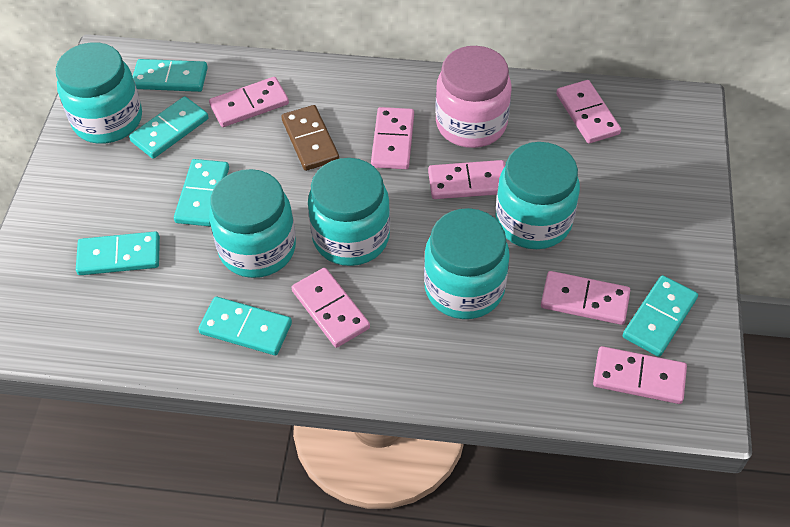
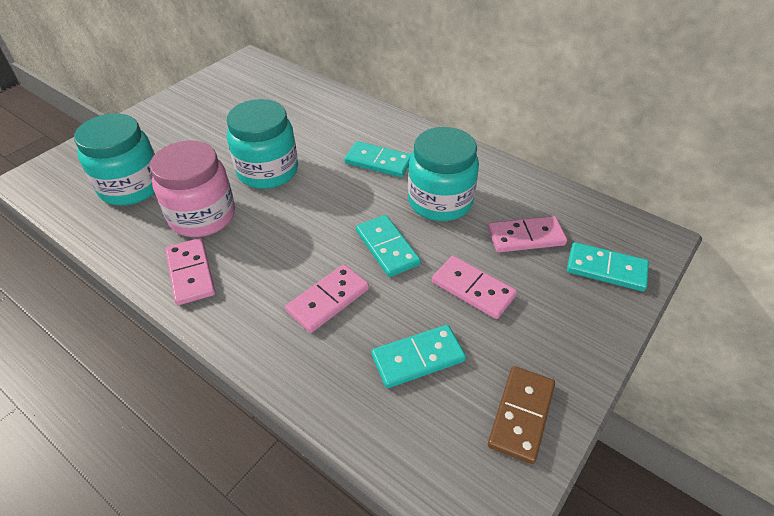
pink domino: [209,77,289,127] [292,268,370,348] [371,107,414,169] [428,160,505,199] [541,271,630,325] [556,80,621,143] [593,346,687,404] = 7 -> [165,238,215,305] [285,264,369,333] [432,256,517,319] [488,216,567,252] = 4
turquoise domino: [76,231,160,275] [129,96,209,159] [133,59,208,92] [174,159,229,226] [198,297,292,355] [622,275,698,357] = 6 -> [344,141,411,178] [356,215,421,277] [371,325,466,388] [567,242,649,291] = 4
turquoise jar: [55,42,142,144] [209,169,296,278] [308,158,390,266] [424,208,510,319] [495,142,580,249] = 5 -> [74,113,155,205] [227,99,298,189] [408,127,479,221] = 3

